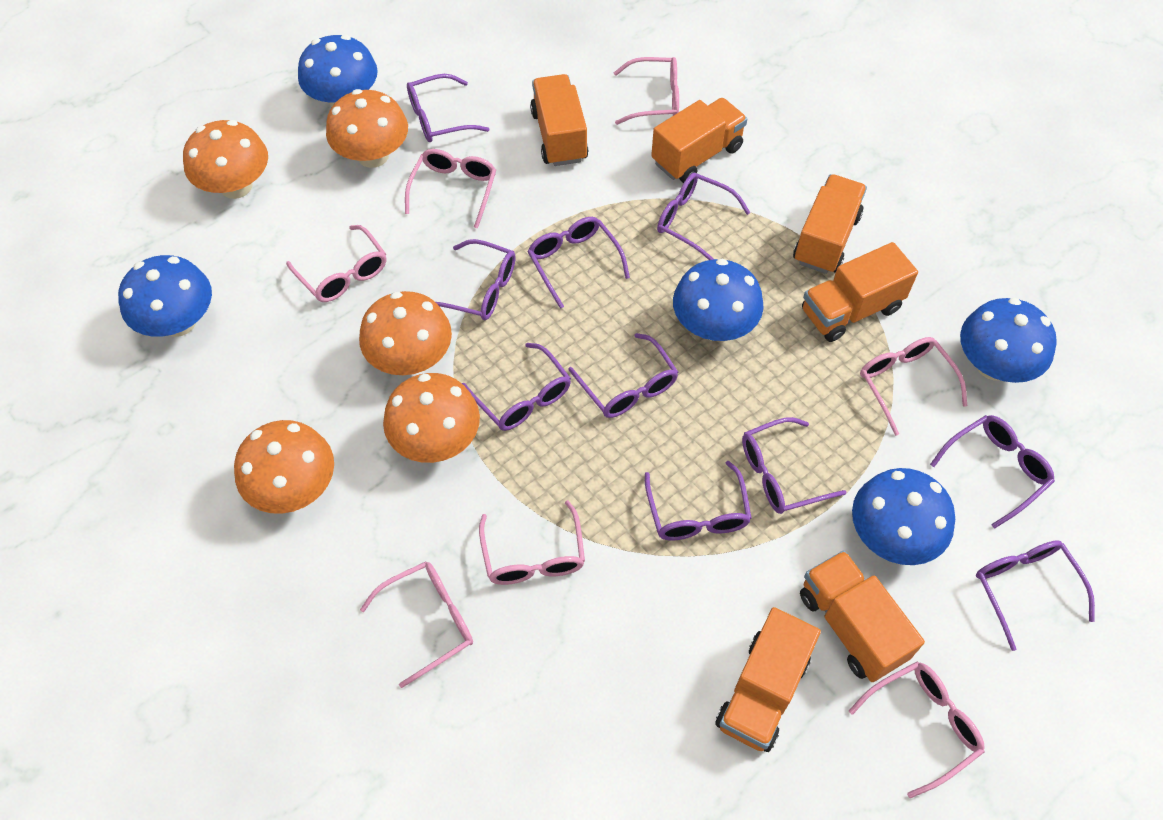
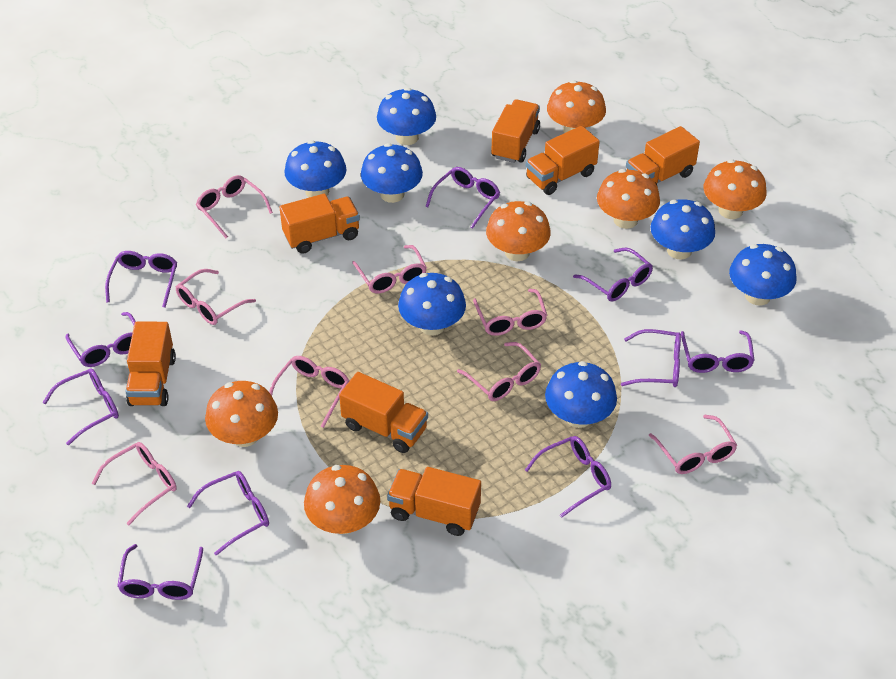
blue mushroom: [118,255,212,337] [298,35,378,107] [673,259,763,341] [852,468,955,565] [960,298,1057,383] = 5 -> [284,140,346,197] [361,143,423,203] [377,88,436,145] [398,273,466,335] [545,361,617,428] [650,199,715,260] [729,244,796,305] = 7
orange mushroom: [183,120,268,199] [234,420,334,514] [326,89,408,168] [359,291,452,375] [383,373,480,463] = 5 -> [205,381,278,447] [304,465,380,534] [486,201,551,261] [547,80,606,133] [597,169,660,229] [703,159,767,219] = 6
orange truck: [530,74,588,166] [651,98,747,183] [715,607,821,752] [793,174,867,274] [800,550,925,682] [802,242,918,342] = 6 -> [125,322,176,406] [280,194,360,254] [339,372,428,453] [387,467,481,536] [491,99,540,163] [526,126,600,195] [626,126,700,185] = 7
pink glasses: [286,225,386,302] [360,562,473,688] [405,149,496,228] [479,500,585,585] [614,57,679,125] [849,662,985,798] [860,337,967,436] = 7 -> [92,442,177,525] [175,269,256,325] [196,175,273,238] [269,356,349,428] [352,245,427,293] [457,342,541,401] [473,289,547,336] [648,415,737,474] = 8

